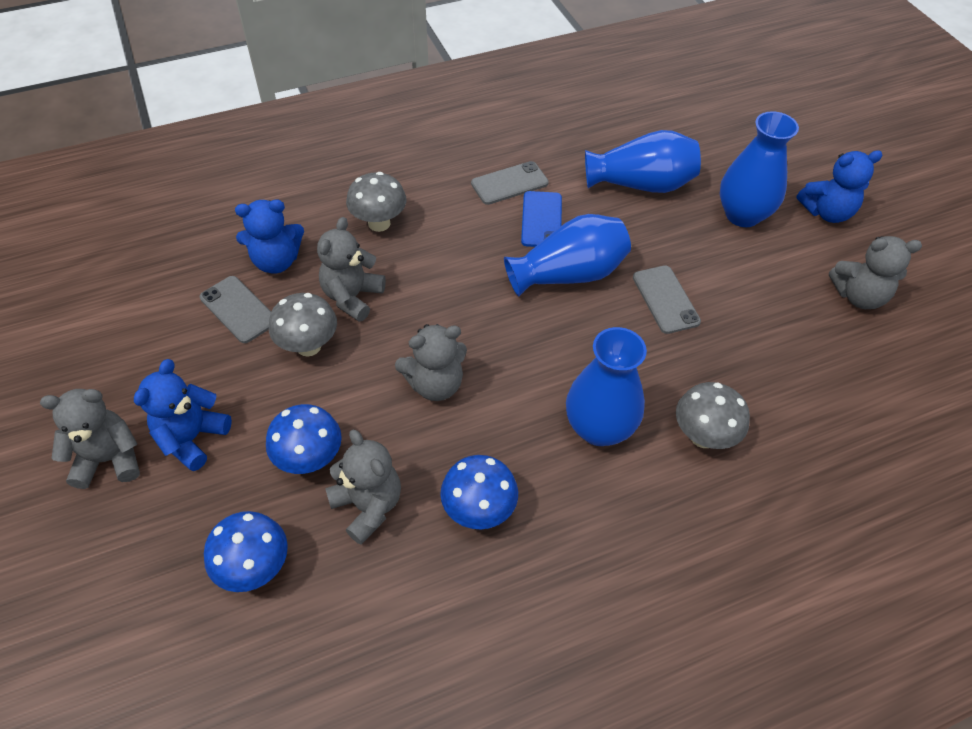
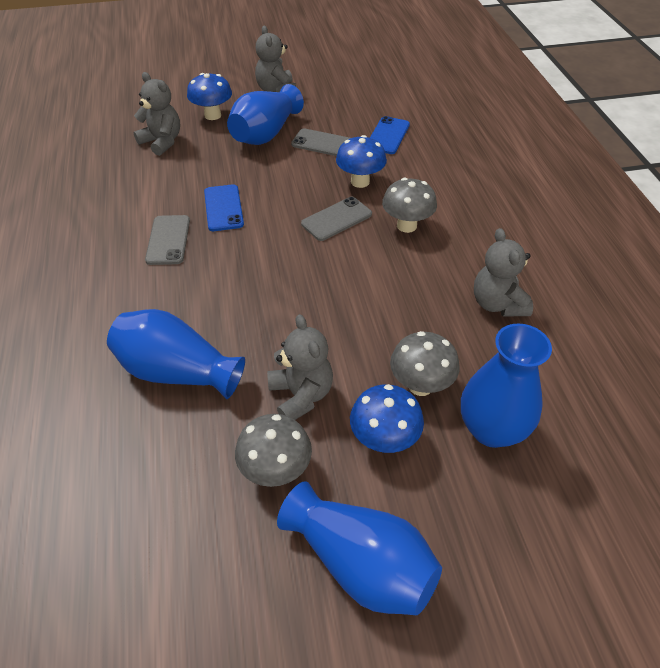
blue phone: [521,191,562,247] = 1 -> [204,184,244,231] [370,116,410,154] = 2
blue teddy bear: [134,359,232,471] [235,200,304,274] [796,150,882,223] = 3 -> none = 0
grey teddy bear: [40,389,140,489] [317,217,386,322] [325,430,401,545] [395,324,467,401] [829,236,922,309] = 5 -> [134,72,180,156] [255,25,296,92] [267,314,333,420] [474,228,533,316] = 4

